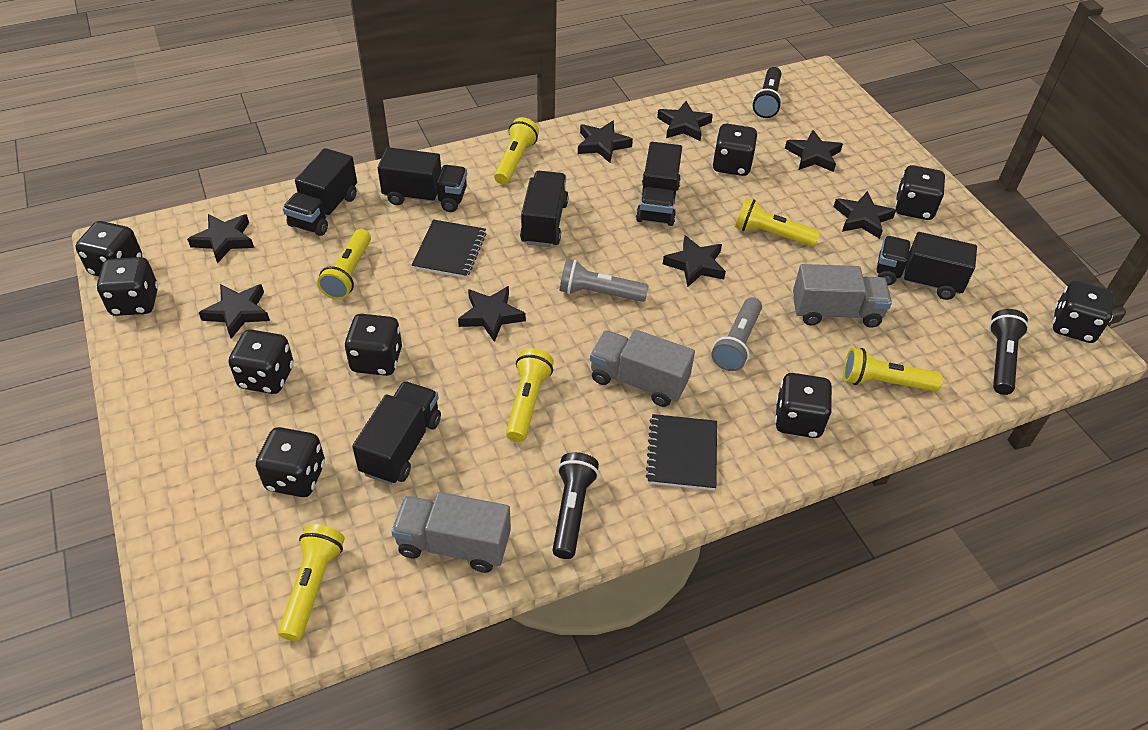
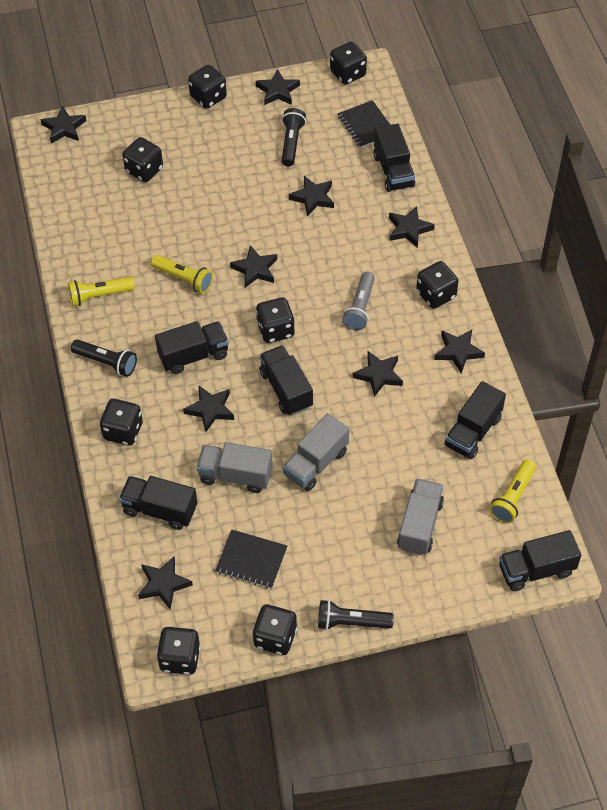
black dice: [75,221,142,276] [97,257,158,316] [229,329,294,394] [256,427,325,497] [344,314,402,376] [712,124,758,176] [775,373,833,438] [895,165,946,220] [1053,280,1114,343] = 9 -> [100,399,143,446] [123,137,163,182] [157,627,201,675] [188,65,227,109] [252,604,297,655] [256,297,295,343] [330,42,367,85] [416,261,458,308] = 8
black star: [187,214,254,264] [199,284,270,339] [458,286,526,342] [578,121,633,163] [657,101,713,141] [663,235,726,287] [785,130,843,172] [834,191,896,239] = 8 -> [40,106,86,144] [138,556,193,610] [183,385,234,432] [230,245,277,288] [256,69,300,105] [289,176,334,216] [353,351,403,397] [389,206,435,248] [434,330,485,373] = 9
grey flashlight: [560,259,649,302] [711,297,762,371] = 2 -> [342,271,375,330] = 1
yellow flashlight: [278,524,345,641] [317,229,371,300] [494,117,539,185] [506,348,554,442] [735,198,820,247] [843,348,943,392] = 6 -> [68,277,135,306] [151,255,213,294] [489,460,536,523] = 3

